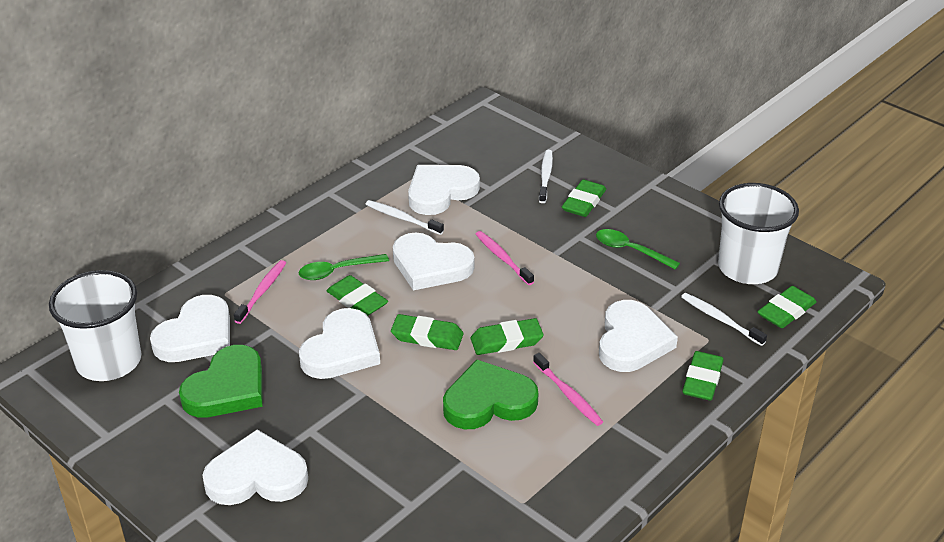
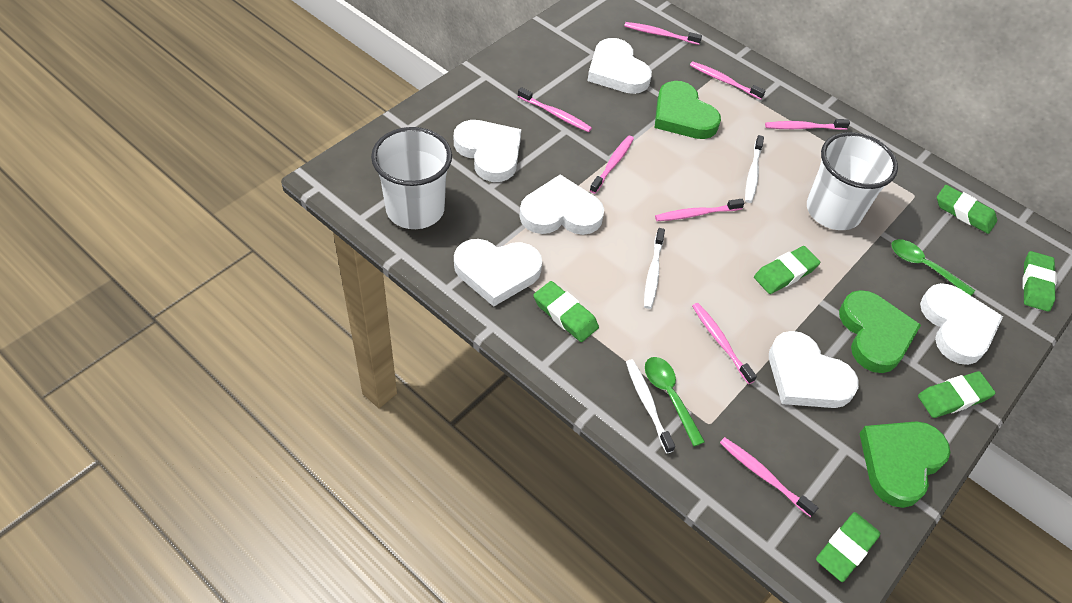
green heart: [179,345,263,417] [443,360,539,429] = 2 -> [654,81,721,139] [839,290,921,373] [859,421,950,508] = 3
pink toothbrush: [234,260,286,324] [476,231,534,285] [533,353,603,426] = 3 -> [518,87,592,132] [590,136,634,194] [624,22,702,45] [655,199,744,221] [690,61,766,100] [692,303,757,384] [720,437,818,517] [765,119,850,130] = 8

